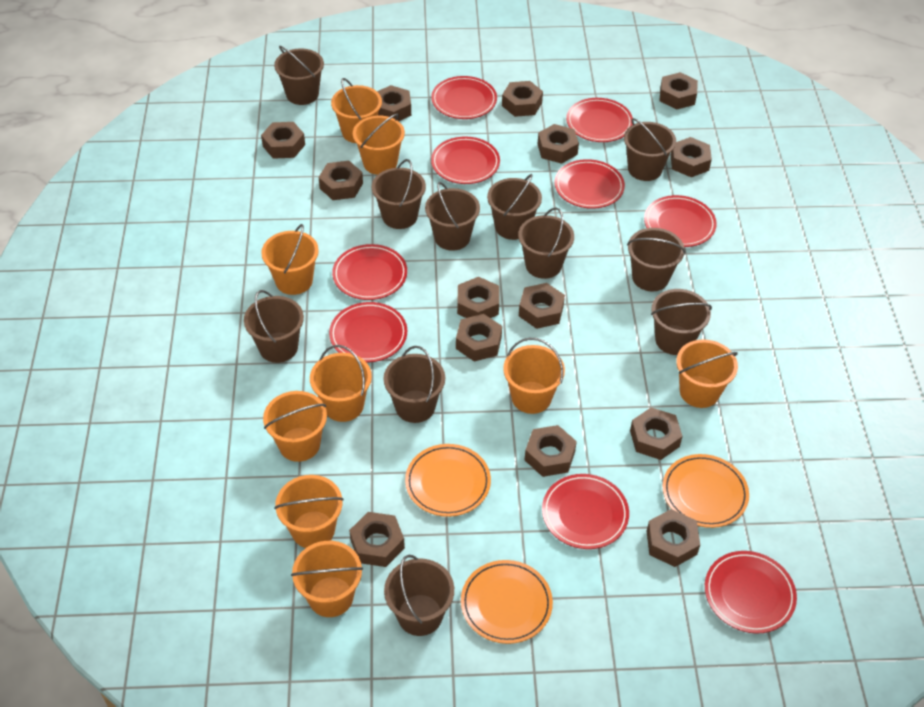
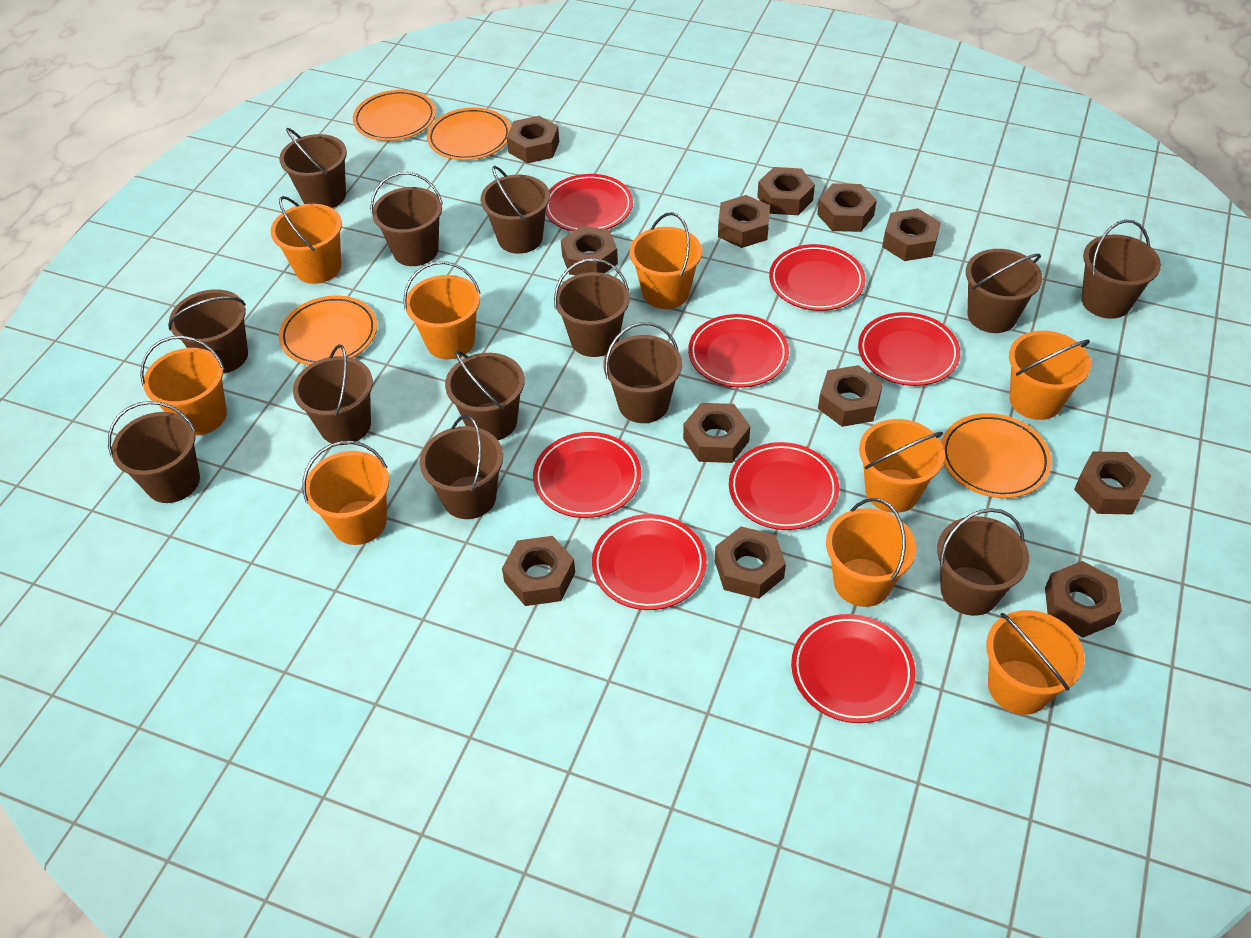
brown bucket: [244,290,304,363] [274,46,324,105] [372,159,426,229] [383,346,445,423] [384,555,454,636] [425,182,480,251] [487,174,542,240] [518,207,574,279] [624,118,676,181] [627,228,685,291] [651,289,712,355] = 11 -> [108,401,200,503] [168,289,248,374] [279,128,347,208] [293,344,373,445] [370,172,443,266] [420,415,503,519] [445,351,525,440] [480,166,550,254] [554,258,630,357] [604,322,682,423] [937,508,1029,616] [966,249,1042,333] [1081,220,1161,319] = 13
brown nut: [261,122,305,159] [318,161,363,200] [349,512,405,567] [377,85,411,121] [456,314,502,362] [457,277,499,318] [502,81,543,117] [519,283,565,329] [525,425,577,477] [538,124,579,164] [630,407,682,460] [647,509,700,567] [659,72,698,110] [671,137,712,177] = 14 -> [502,536,575,606] [507,116,559,163] [561,226,618,275] [683,403,750,463] [715,526,786,599] [718,195,770,248] [757,167,815,215] [817,183,877,232] [818,365,883,427] [882,209,941,261] [1045,561,1122,637] [1074,451,1151,515] = 12
orange plate: [405,444,491,517] [461,560,553,644] [663,454,749,528] = 3 -> [279,296,377,365] [353,90,436,141] [427,107,511,160] [941,413,1052,498] = 4
red plate: [329,302,407,362] [332,244,407,300] [431,76,497,119] [431,137,500,184] [542,474,629,549] [554,159,625,209] [566,98,633,142] [644,195,717,247] [705,551,797,634] = 9 -> [533,432,641,518] [546,174,633,232] [592,514,707,610] [688,314,789,388] [729,442,839,530] [769,244,865,311] [791,614,915,723] [858,312,961,386] = 8

